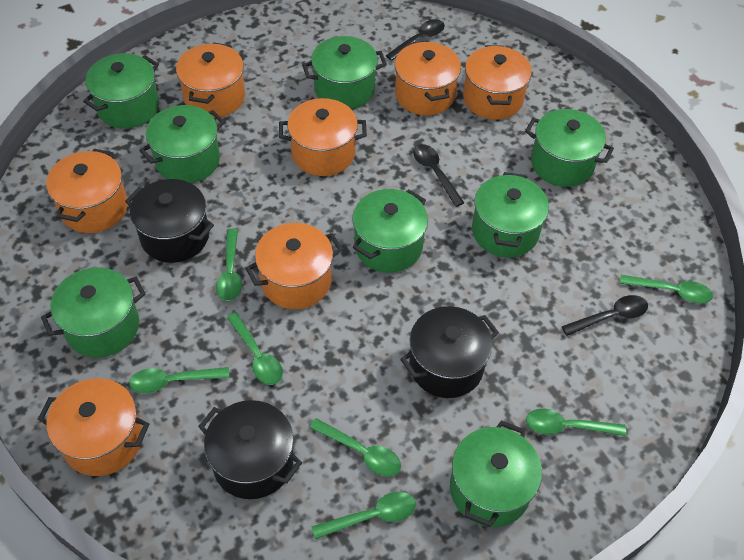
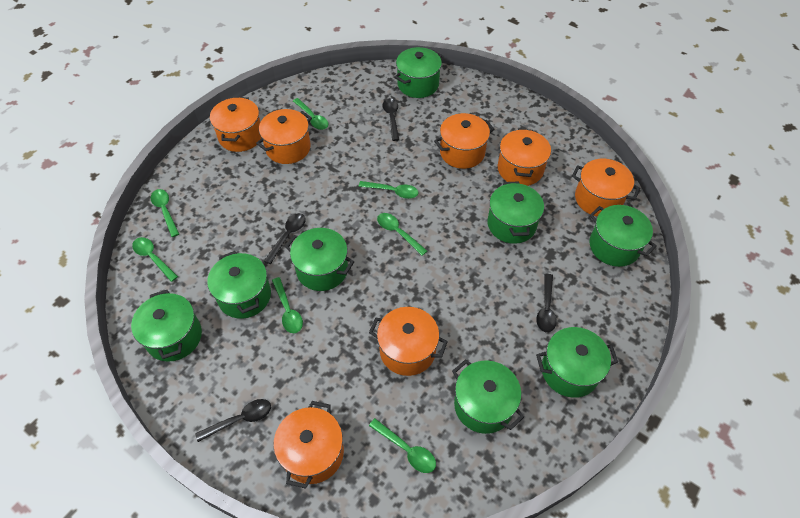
black pot: [125,179,214,263] [198,400,302,499] [400,306,499,398] = 3 -> none = 0
black spoon: [386,19,445,61] [413,144,464,207] [562,295,648,336] = 3 -> [195,399,271,442] [264,213,306,264] [383,98,399,141] [536,274,557,332] = 4

